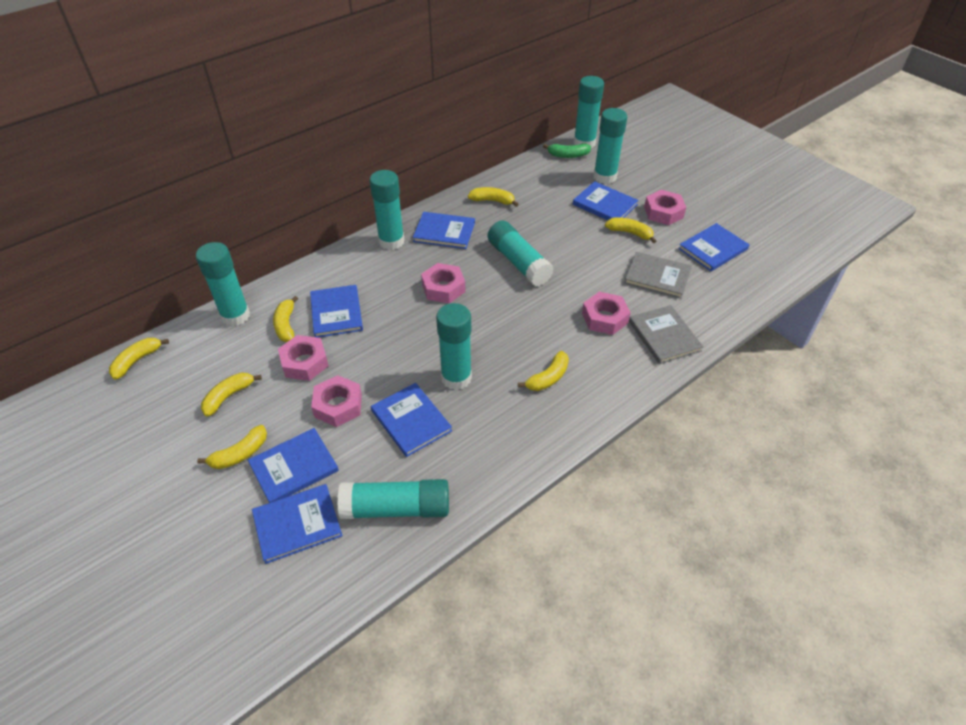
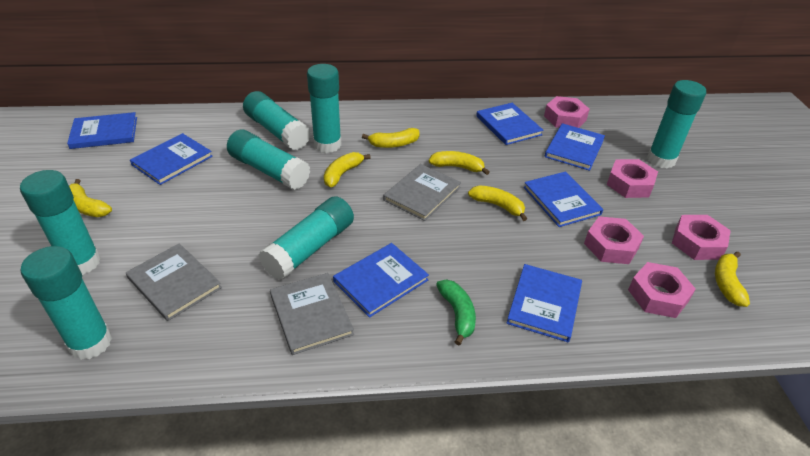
grey book: [624,252,692,299] [629,305,703,364] = 2 -> [126,243,222,321] [270,273,354,355] [383,164,461,221] = 3
yellow banana: [109,338,169,380] [197,425,267,469] [201,373,262,417] [273,296,298,342] [468,187,518,207] [518,351,569,391] [605,218,656,243] = 7 -> [69,179,112,217] [324,152,371,187] [362,128,420,148] [429,151,490,175] [468,185,527,221] [715,252,750,307] = 6

